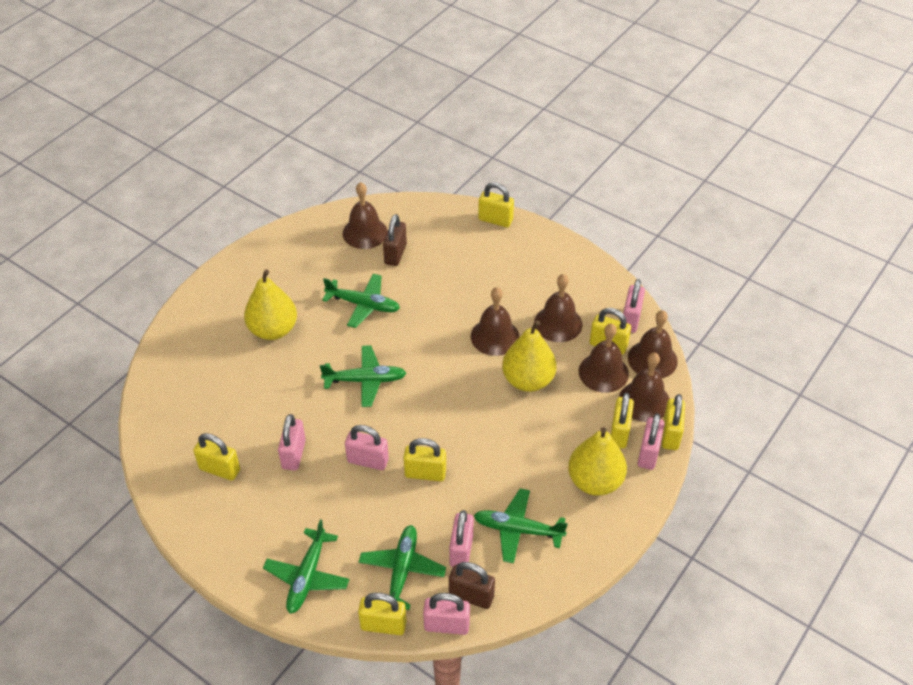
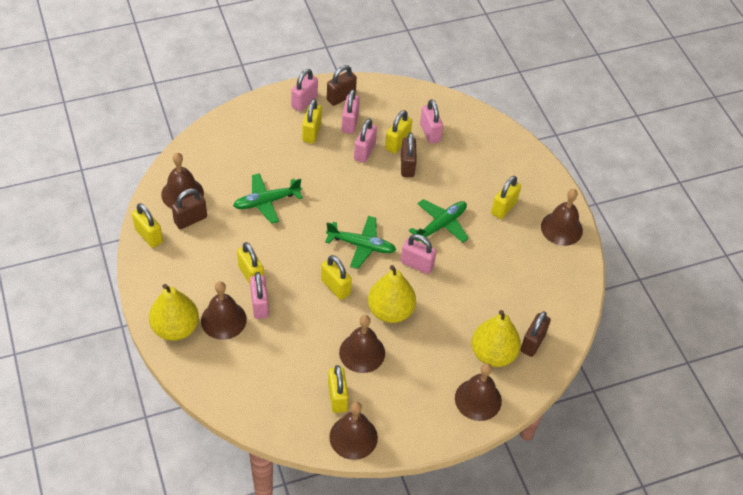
brown padlock: [383,214,407,266] [449,562,495,609] = 2 -> [172,188,207,229] [327,65,357,106] [401,133,417,177] [521,311,551,357] = 4
green plane: [263,519,350,614] [320,345,406,407] [322,274,400,328] [359,525,446,610] [474,488,568,563] = 5 -> [233,173,303,224] [325,216,396,269] [409,199,469,244] = 3

